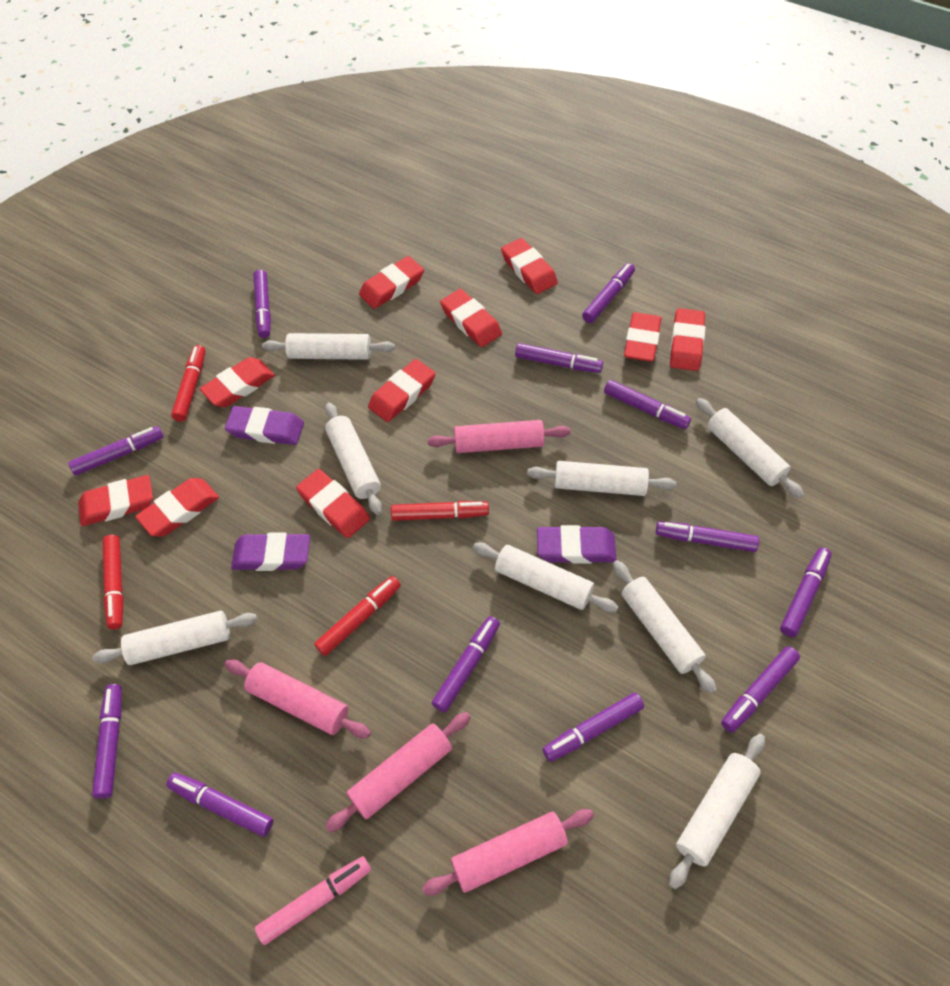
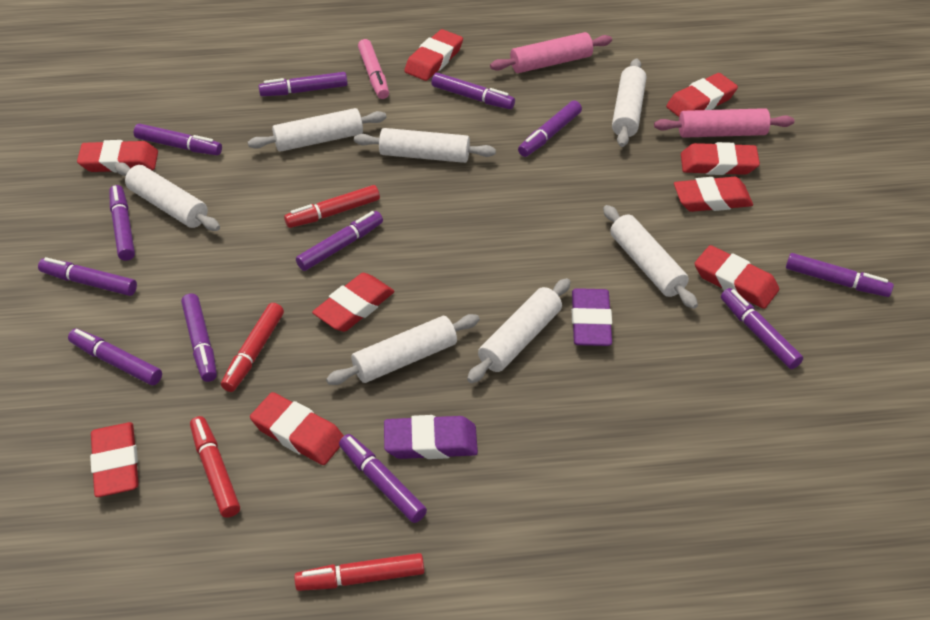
pink rolling pin: [225,660,371,738] [325,712,471,832] [422,809,594,896] [427,420,571,453] = 4 -> [490,32,612,73] [654,108,794,138] = 2
purple eraser: [225,406,304,445] [231,533,310,571] [537,525,617,564] = 3 -> [384,415,478,459] [572,288,612,346] = 2
red eraser: [78,475,153,526] [135,478,219,536] [200,357,275,407] [296,469,370,538] [359,256,424,309] [368,359,436,422] [440,289,502,347] [501,238,558,294] [624,312,661,362] [670,308,705,371] = 10 -> [77,140,158,173] [90,422,139,497] [250,392,344,465] [312,273,394,332] [404,29,463,81] [666,73,738,117] [674,177,753,212] [681,142,760,175] [695,245,779,309] = 9
white rolling pin: [93,611,258,665] [262,333,395,360] [325,403,382,515] [473,543,618,613] [527,461,676,496] [613,560,717,694] [669,734,765,889] [696,398,804,498] = 8 -> [115,162,220,231] [248,108,387,152] [326,314,480,385] [354,128,496,163] [467,278,571,383] [603,205,698,309] [612,59,646,147] = 7

